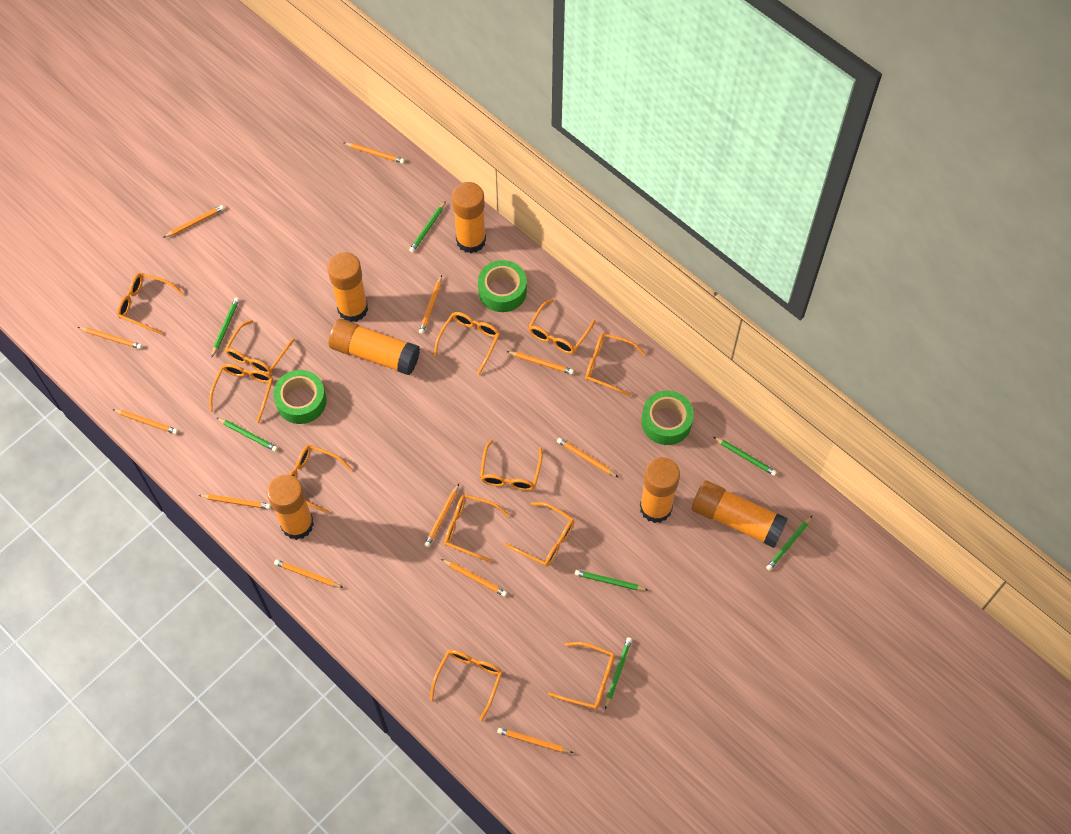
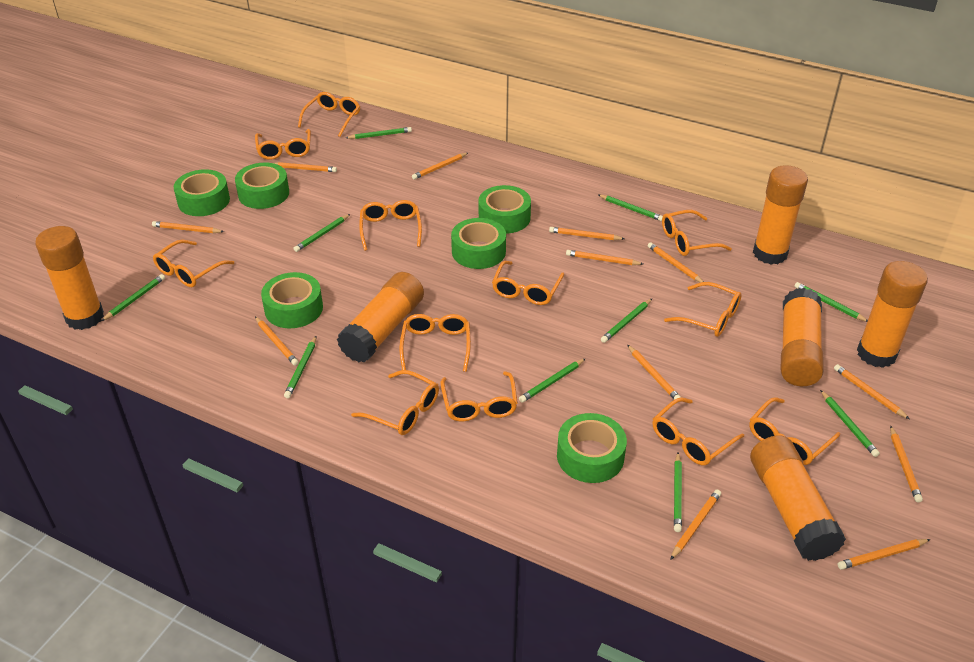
green pencil: [212,298,239,357] [217,418,278,452] [409,201,446,253] [574,570,648,591] [605,637,632,709] [713,437,777,476] [766,516,812,571] = 7 -> [101,274,165,321] [284,336,316,398] [294,214,350,252] [346,127,412,139] [519,358,586,403] [599,195,663,221] [601,299,652,343] [674,452,682,532] [794,282,868,322] [820,390,880,457] = 10
green tape: [273,370,326,424] [478,260,527,312] [641,391,694,445] = 3 -> [174,169,230,216] [235,163,289,209] [261,272,323,328] [451,218,506,269] [479,185,531,234] [557,413,627,483] = 6

